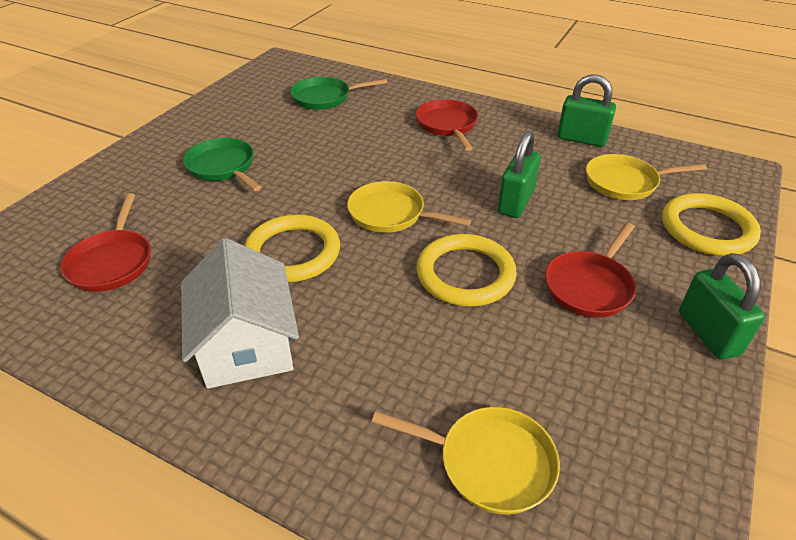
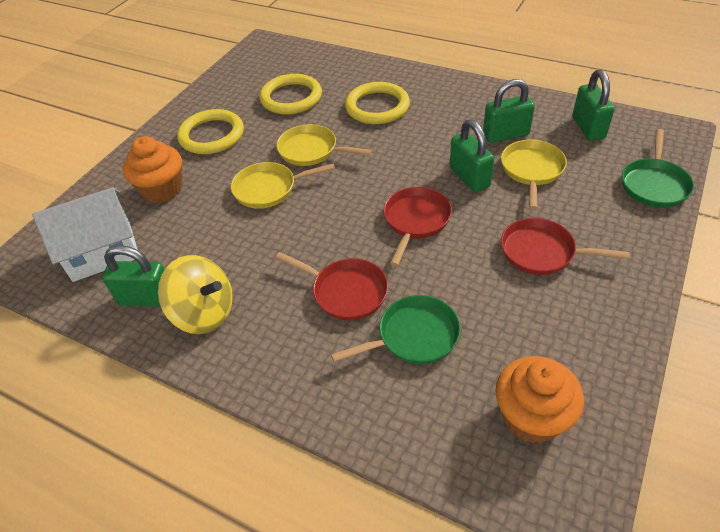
green padlock: [498,131,541,218] [557,74,616,147] [679,253,765,360] = 3 -> [102,245,165,307] [450,119,494,192] [483,79,535,143] [572,69,614,141] = 4
orange cupcake: none = 0 -> [123,136,182,203] [496,356,584,443] = 2
yellow spinning top: none = 0 -> [158,255,233,334] = 1

